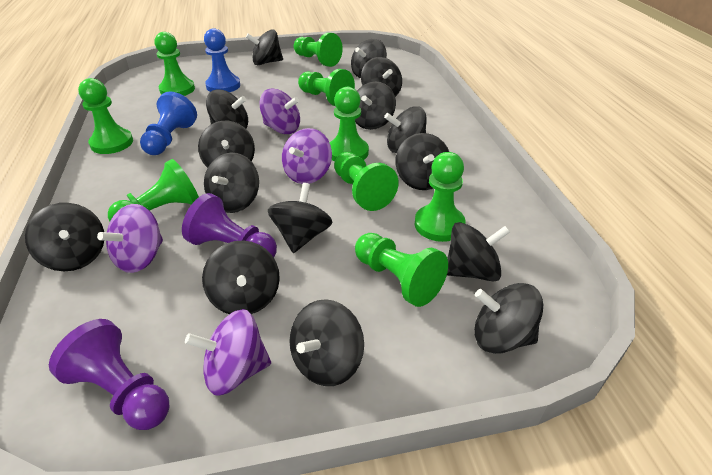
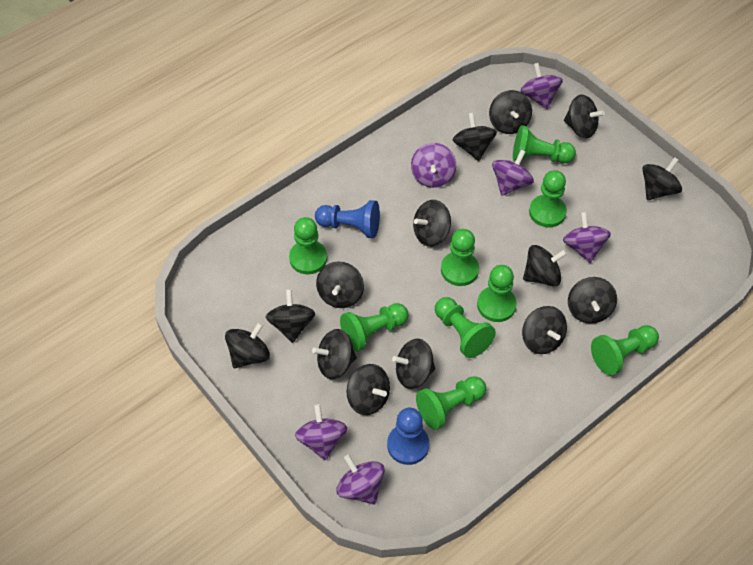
black spinning top: [25,203,104,271] [198,121,255,168] [202,240,280,314] [204,153,259,213] [206,89,248,129] [246,29,283,65] [268,183,333,253] [289,299,364,386] [351,39,387,78] [355,82,396,130] [361,57,402,97] [384,106,426,153] [395,133,449,190] [447,222,510,282] [474,283,543,354] = 15 -> [225,322,270,368] [266,289,315,343] [312,329,357,379] [316,261,364,308] [346,364,390,415] [392,339,435,389] [413,200,451,247] [453,113,497,161] [489,90,532,134] [522,306,567,354] [523,245,567,287] [564,95,605,138] [568,277,617,324] [642,157,682,200] = 14
purple pawn: [49,319,169,430] [182,193,277,258] = 2 -> none = 0
purple spinning top: [97,204,163,273] [185,309,271,396] [259,89,300,134] [282,128,332,184] = 4 -> [295,404,347,460] [336,455,385,505] [411,143,456,188] [492,150,534,196] [520,63,563,109] [563,212,611,263] = 6

